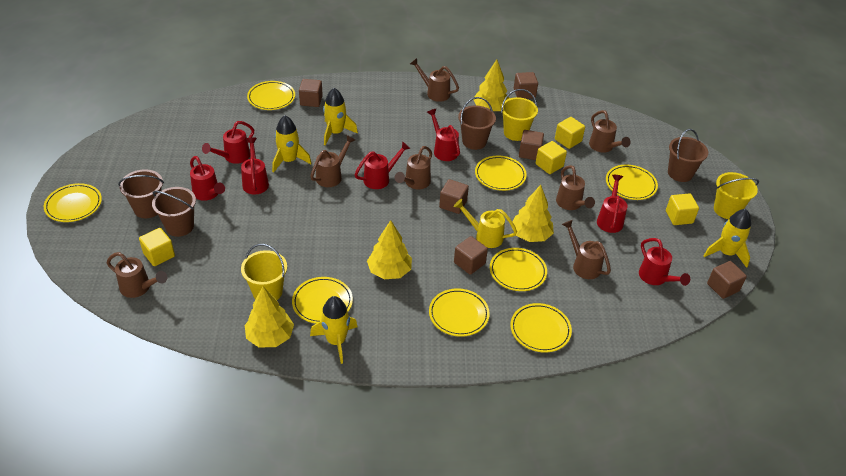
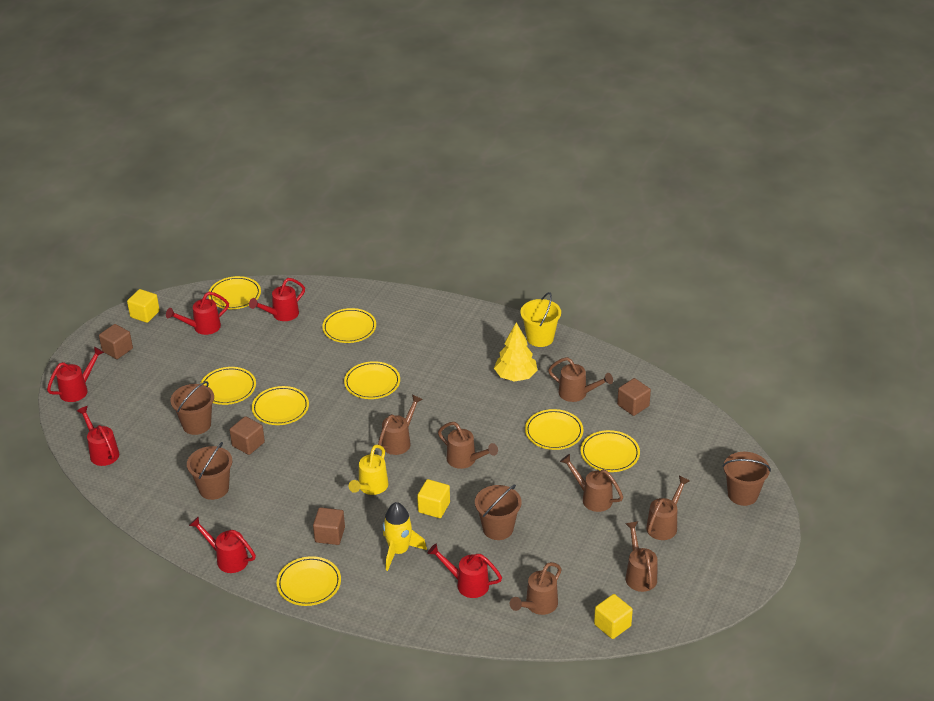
brown cube: [299,79,323,107] [439,179,469,214] [454,236,488,275] [514,72,538,99] [519,130,544,160] [707,261,747,299] = 6 -> [99,324,133,359] [230,416,265,455] [313,507,345,545] [617,378,651,416] = 4
red watering can: [190,156,225,201] [202,121,254,164] [241,137,269,195] [355,141,411,189] [427,109,460,161] [597,175,628,233] [639,238,690,286] = 7 -> [47,347,104,402] [77,406,119,466] [166,292,229,335] [189,517,256,573] [249,278,305,321] [428,544,502,598] = 6
yellow bucket: [241,244,287,300] [501,89,538,141] [714,172,759,219] = 3 -> [520,292,561,347] = 1
yellow cube: [139,228,175,266] [536,141,567,174] [555,117,585,149] [666,193,699,225] = 4 -> [127,289,160,323] [417,479,450,518] [594,594,633,639] = 3
yellow rocket: [272,115,312,173] [310,296,358,364] [323,88,358,145] [704,209,751,268] = 4 -> [383,502,427,571] = 1
yellow tree: [245,286,294,347] [367,220,412,279] [473,59,509,111] [511,185,554,242] = 4 -> [494,323,538,382] = 1

